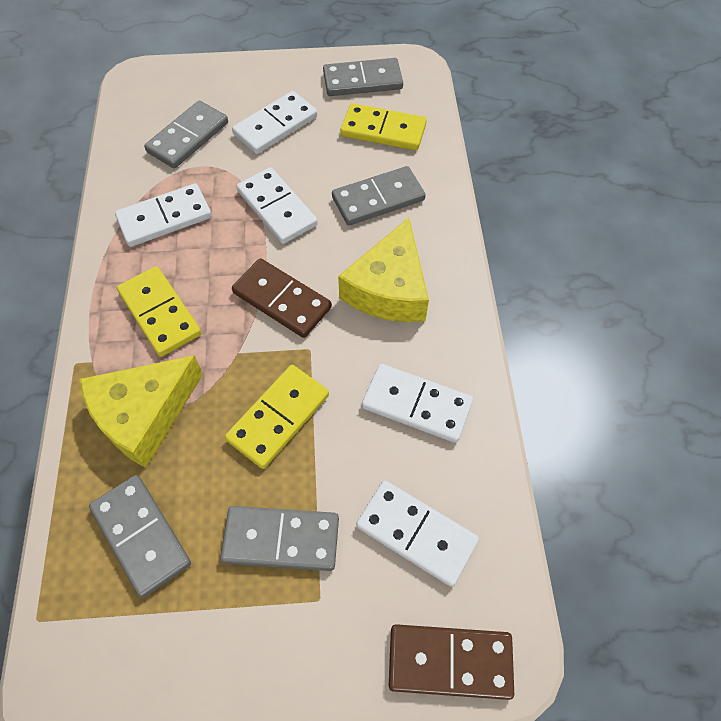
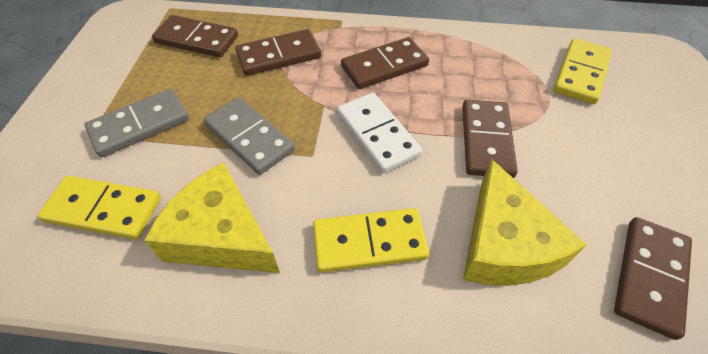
brown domino: [232,258,332,338] [389,624,514,700] = 2 -> [152,15,238,57] [235,29,321,76] [341,37,429,89] [462,100,518,178] [614,217,692,340] = 5
grey domino: [89,475,191,598] [144,100,228,169] [220,506,339,571] [323,58,403,96] [332,166,425,226] = 5 -> [85,89,189,157] [204,97,295,175] = 2
white domino: [115,183,212,247] [232,91,317,154] [236,167,318,244] [356,481,479,587] [362,364,473,443] = 5 -> [337,93,422,173] = 1

